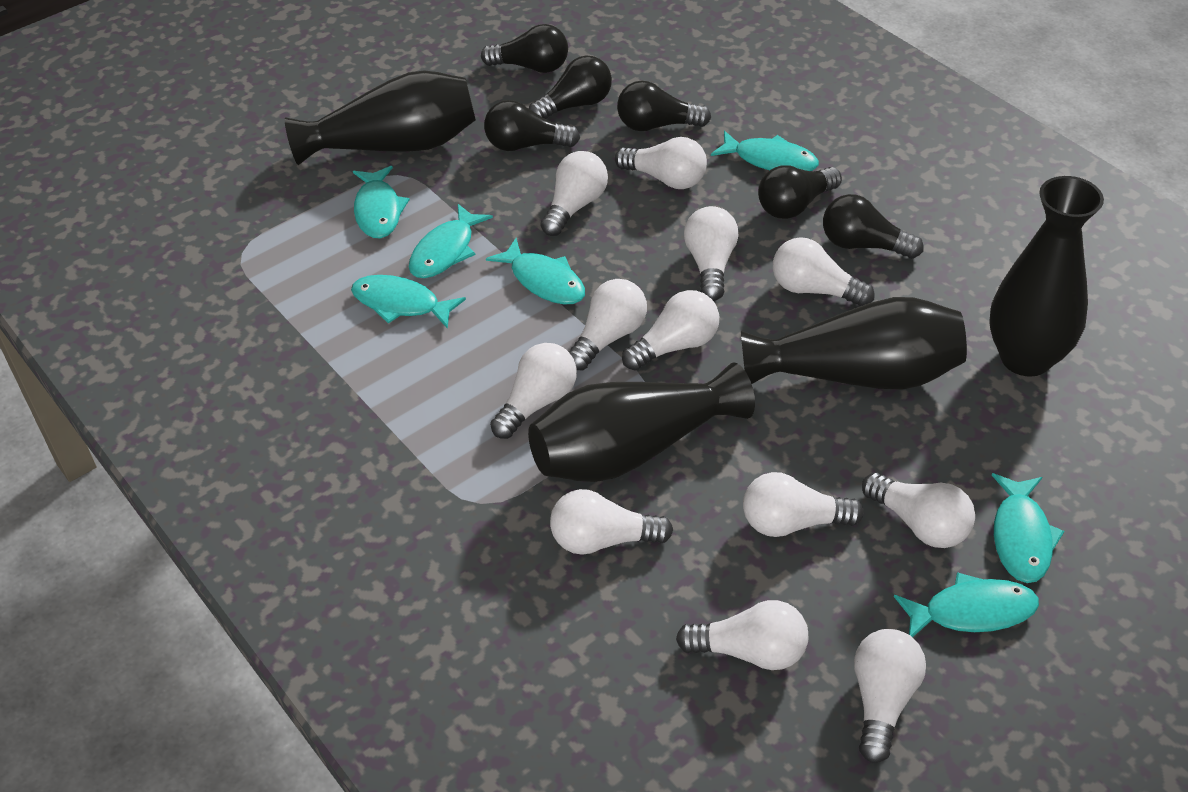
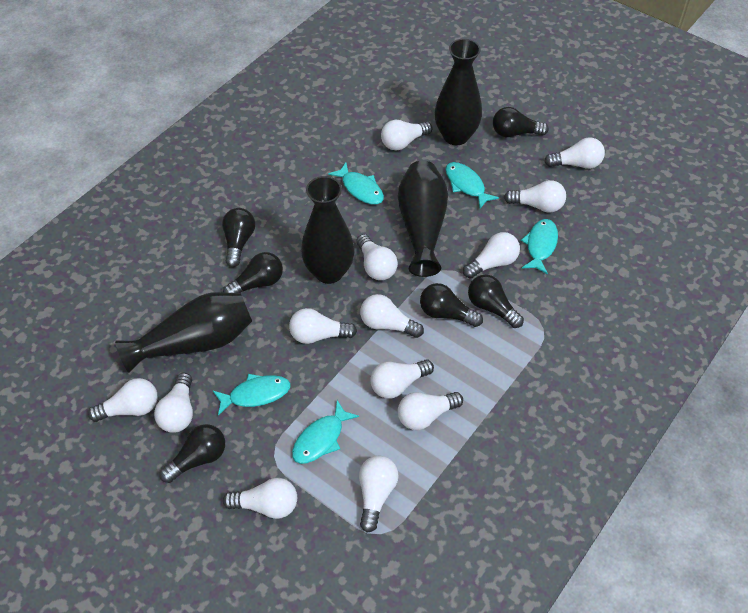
turquoise fish: [351,275,466,329] [353,166,410,239] [409,204,493,278] [486,238,585,305] [711,131,819,171] [894,572,1039,637] [992,473,1064,583] = 7 -> [212,374,291,416] [292,400,359,464] [328,163,384,204] [445,162,499,209] [521,219,558,274] = 5
white light bulb: [490,343,577,439] [541,151,608,236] [550,489,673,555] [569,279,647,370] [615,137,707,189] [622,290,719,371] [676,600,808,670] [684,206,739,301] [743,472,864,537] [773,237,875,307] [854,629,926,763] [862,473,975,548] = 12 -> [88,378,157,422] [154,373,193,433] [223,478,297,519] [289,308,357,344] [356,234,398,280] [359,456,399,533] [360,294,424,338] [370,359,434,399] [381,120,432,151] [398,392,463,430] [463,232,520,278] [504,180,566,213] [544,137,605,169] = 13

